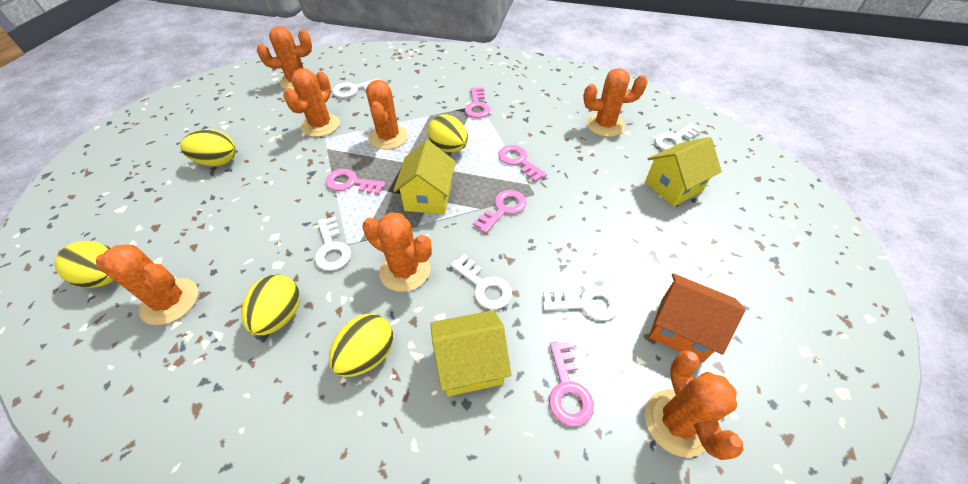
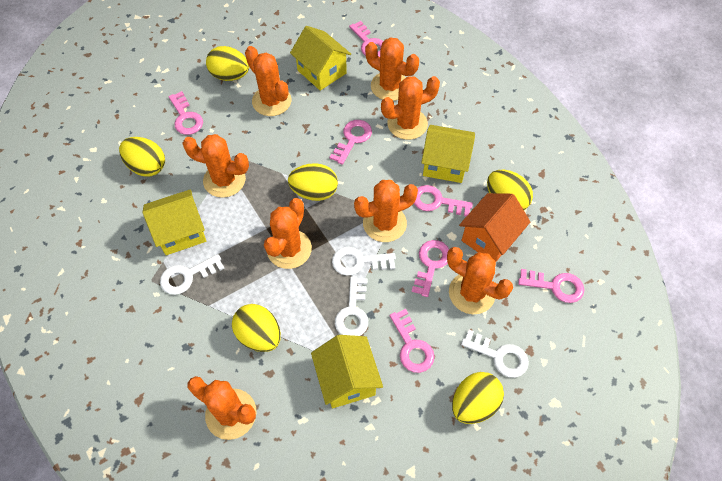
orange cactus: [96,244,198,325] [257,26,312,90] [283,68,340,137] [362,212,432,292] [366,80,408,150] [583,68,648,137] [645,351,744,460] = 7 -> [182,134,249,198] [188,376,257,440] [245,46,291,116] [264,198,312,269] [354,180,418,242] [365,37,419,101] [381,76,440,140] [447,247,513,314] = 8
pink key: [326,169,386,195] [465,87,491,118] [473,190,527,233] [498,145,547,182] [549,341,594,427] = 5 -> [168,91,203,135] [329,120,372,165] [349,21,383,57] [390,309,435,373] [412,240,449,297] [414,185,473,216] [518,269,584,303] = 7
white key: [315,216,351,271] [332,78,380,98] [451,254,512,309] [543,287,619,321] [655,123,702,150] = 5 -> [160,254,224,295] [332,247,396,276] [335,276,368,336] [461,330,529,378] = 4
yellow egg: [55,241,114,288] [180,129,236,166] [241,275,300,336] [329,314,393,377] [428,114,468,152] = 5 -> [119,137,165,177] [206,46,249,81] [232,304,281,352] [288,163,338,201] [452,372,504,424] [487,170,533,210] = 6
yellow house: [393,140,456,214] [430,310,511,397] [645,137,722,206] = 3 -> [142,189,206,255] [290,26,351,91] [311,335,383,408] [421,125,475,183] = 4

